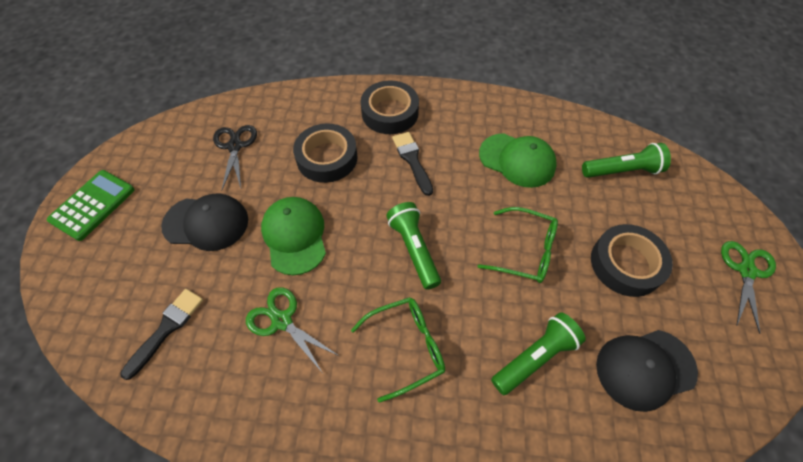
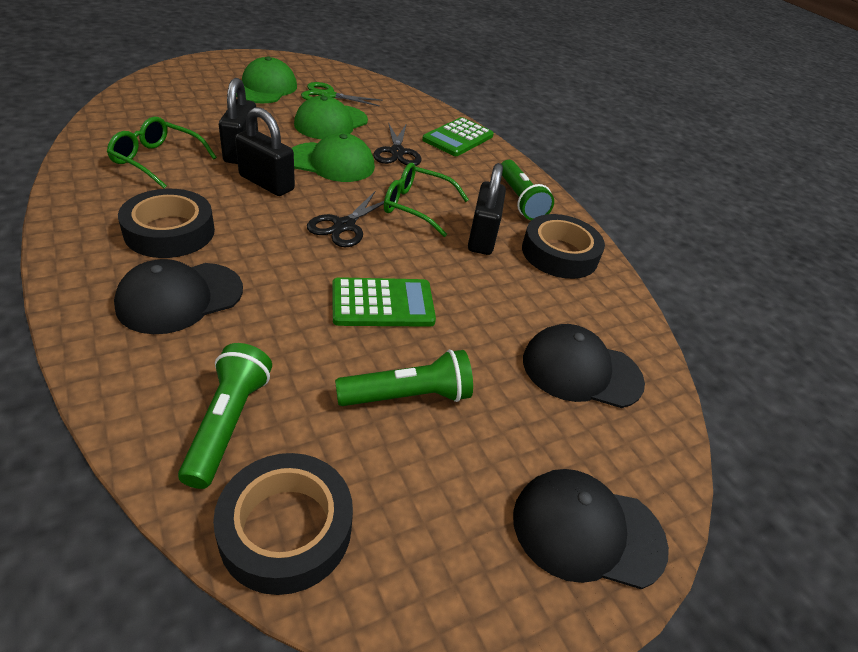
black brush: [120,289,203,380] [392,132,433,196] = 2 -> none = 0
black cap: [161,193,248,251] [596,330,698,412] = 2 -> [114,259,243,334] [513,469,669,589] [523,324,645,408] = 3
black padlock: none = 0 -> [219,78,258,164] [235,107,295,196] [468,163,506,255] = 3
black scissors: [213,125,257,191] = 1 -> [307,191,384,247] [373,122,421,166] = 2
green calculator: [47,170,135,241] = 1 -> [332,277,436,327] [422,117,494,156] = 2
green cap: [261,197,326,275] [479,133,557,188] = 2 -> [236,56,297,103] [291,133,375,182] [294,96,368,139] = 3
green scissors: [246,287,339,372] [721,241,776,334] = 2 -> [301,82,383,107] = 1

